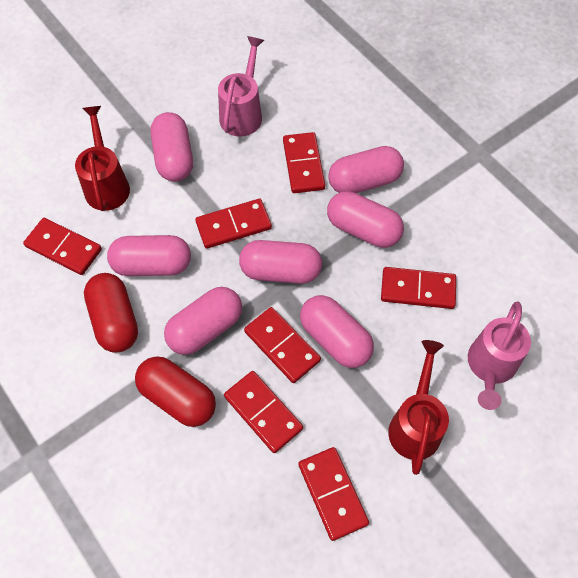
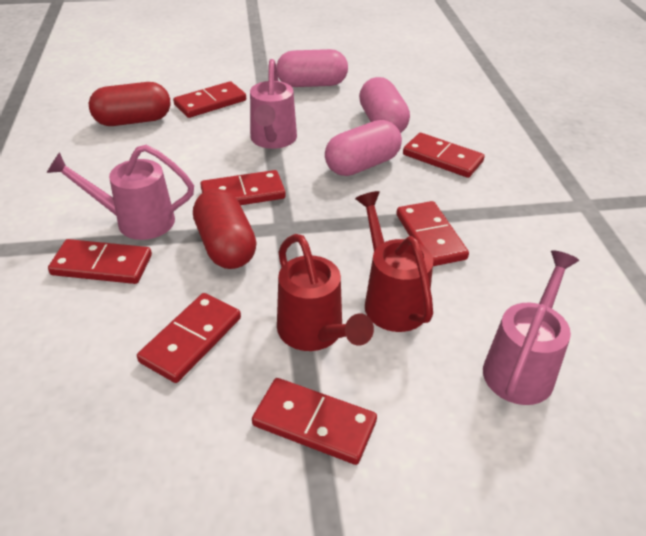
pink capsule: [107,235,191,276] [150,112,193,182] [164,287,242,355] [239,240,322,284] [300,295,374,368] [327,191,404,248] [328,146,404,193] = 7 -> [276,49,348,87] [325,120,402,176] [359,77,410,133] = 3
pink watering can: [218,36,264,137] [468,301,531,410] = 2 -> [47,145,194,240] [250,59,297,149] [483,250,579,405] = 3

